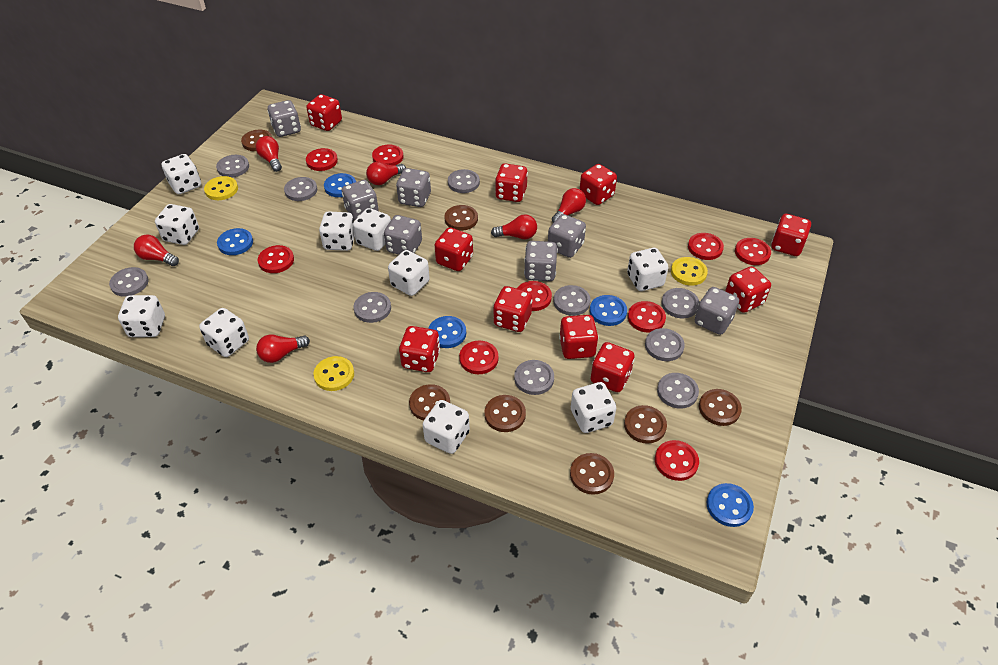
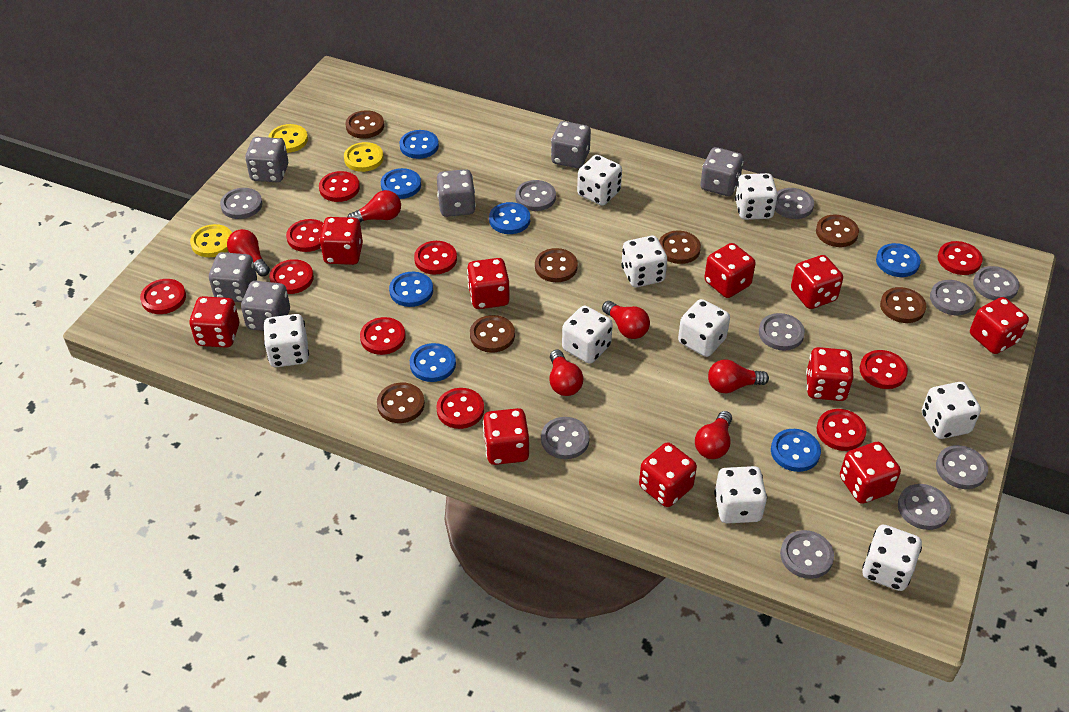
blue button: [217,228,253,255] [324,173,356,197] [428,316,466,348] [590,295,627,326] [707,483,754,527] = 5 -> [381,168,421,199] [389,272,433,307] [400,130,439,159] [410,343,456,382] [489,202,530,234] [771,429,821,472] [876,243,921,277] = 7
grey dice: [268,100,301,137] [342,180,379,221] [384,215,422,255] [396,168,431,207] [524,241,558,281] [548,214,586,258] [695,287,739,335] = 7 -> [209,252,257,302] [241,281,290,331] [245,137,288,182] [437,169,476,217] [551,121,591,168] [700,147,744,196] = 6
red button: [258,245,294,273] [306,148,338,171] [372,145,403,165] [459,341,498,374] [517,281,552,311] [628,301,666,333] [655,440,699,481] [688,233,724,260] [735,238,771,265] = 9 -> [140,279,186,314] [269,259,314,294] [286,219,324,252] [319,171,360,202] [360,317,406,355] [414,241,457,275] [436,388,484,429] [817,409,867,451] [860,350,908,389] [938,241,983,275] = 10
white dice: [118,295,165,337] [155,204,199,245] [161,154,201,194] [199,308,249,357] [319,212,355,251] [353,208,391,251] [388,250,430,296] [422,400,470,454] [571,382,616,433] [627,248,669,291] = 10 -> [263,314,309,367] [562,306,613,364] [577,155,622,206] [621,236,667,287] [678,299,730,357] [714,466,767,524] [735,173,778,220] [862,524,922,591] [922,382,981,439] = 9

